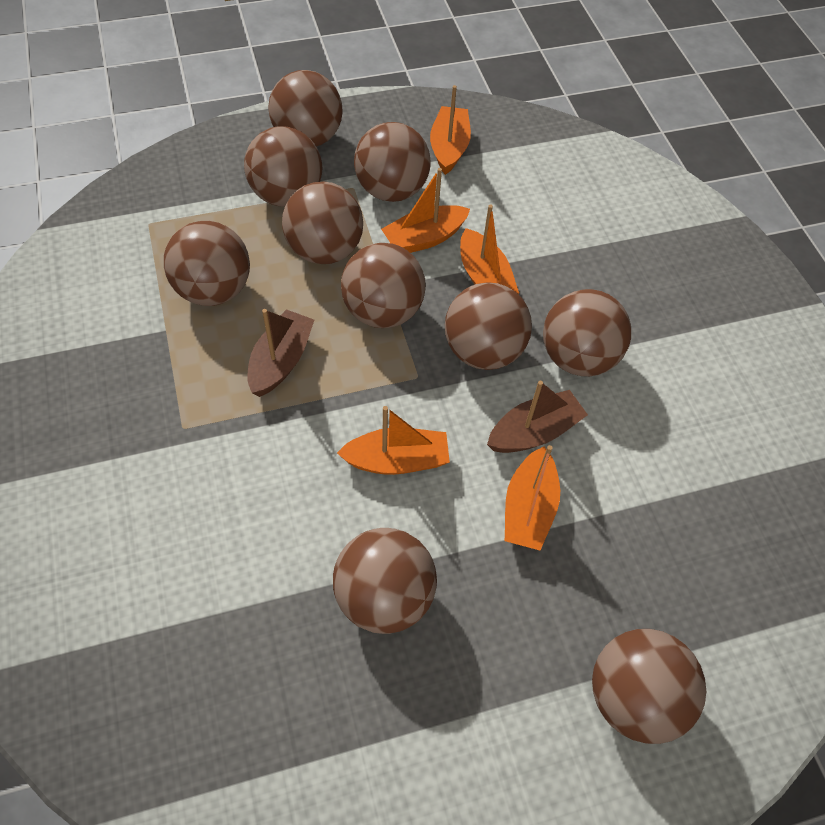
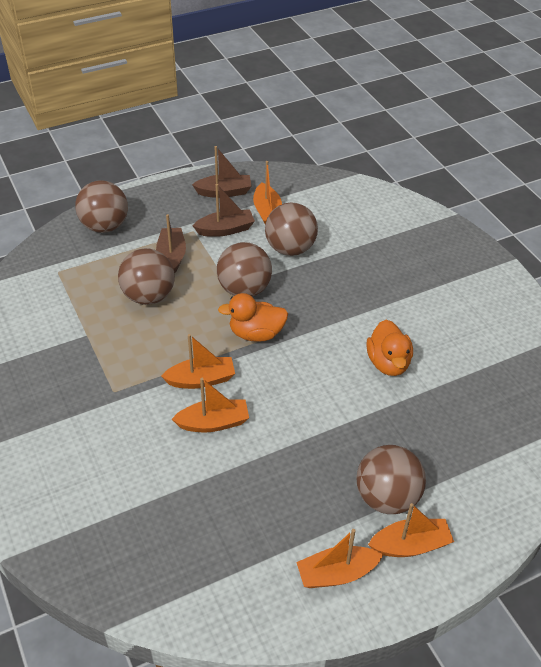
brown ball: [164,221,250,306] [244,126,322,207] [268,70,343,146] [282,181,363,264] [333,528,437,634] [341,243,426,328] [354,122,431,202] [445,282,532,370] [543,289,631,376] [592,629,706,744] = 10 -> [75,180,128,233] [118,248,175,305] [217,242,272,297] [265,202,318,256] [357,445,426,514] = 5
brown boat: [247,309,314,397] [487,381,588,453] = 2 -> [156,214,186,274] [192,146,252,198] [192,184,255,237] = 3
orange duck: none = 0 -> [218,293,288,342] [366,320,413,376] = 2

